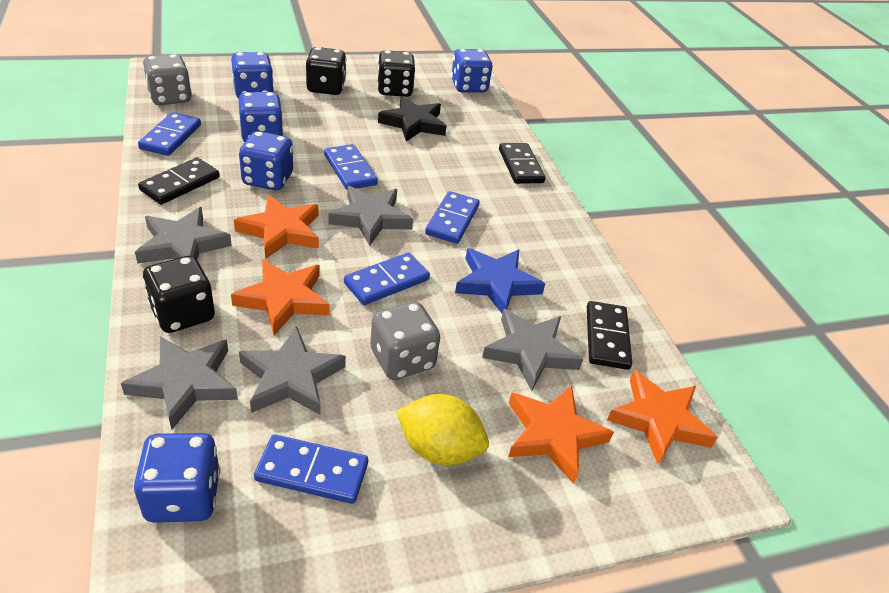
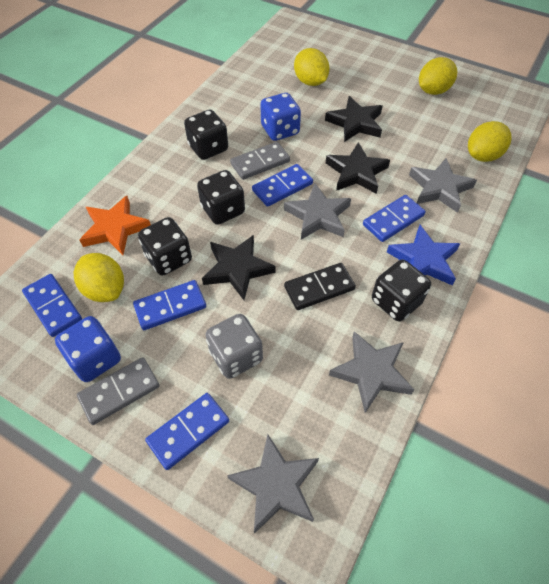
black dice: [142,256,215,333] [305,47,346,95] [377,50,415,97] = 3 -> [138,217,192,276] [184,109,228,160] [197,170,245,225] [372,259,431,321] = 4
black domino: [138,157,220,205] [499,143,545,184] [587,301,632,370] = 3 -> [284,263,356,310] = 1
black star: [378,96,446,142] = 1 -> [202,235,275,300] [325,96,383,142] [326,142,390,194] = 3
blue dice: [133,433,220,523] [231,52,274,99] [238,92,283,142] [239,131,293,190] [451,49,492,93] = 5 -> [55,316,121,382] [260,93,301,141] = 2
grey dice: [143,54,192,105] [370,302,440,380] = 2 -> [205,314,263,379] = 1
grey domino: none = 0 -> [77,357,159,425] [230,142,290,180] = 2
grey star: [121,336,238,430] [135,207,232,264] [239,327,346,415] [329,186,413,246] [482,309,583,391] = 5 -> [227,434,319,534] [284,184,351,240] [329,331,414,413] [409,158,477,213] = 4
orange star: [231,259,329,335] [234,195,319,259] [508,385,614,484] [607,370,718,464] = 4 -> [80,196,151,255] = 1
yellow lemon: [396,394,489,465] = 1 -> [74,253,124,302] [294,48,329,86] [419,57,457,95] [468,121,512,162] = 4

